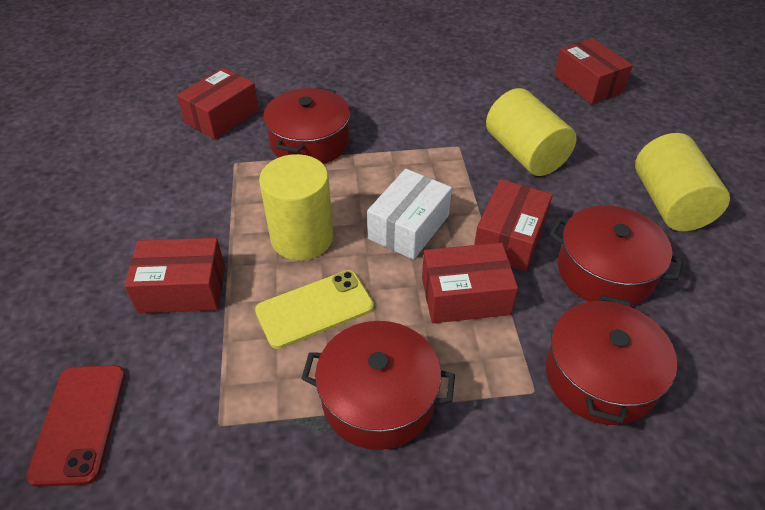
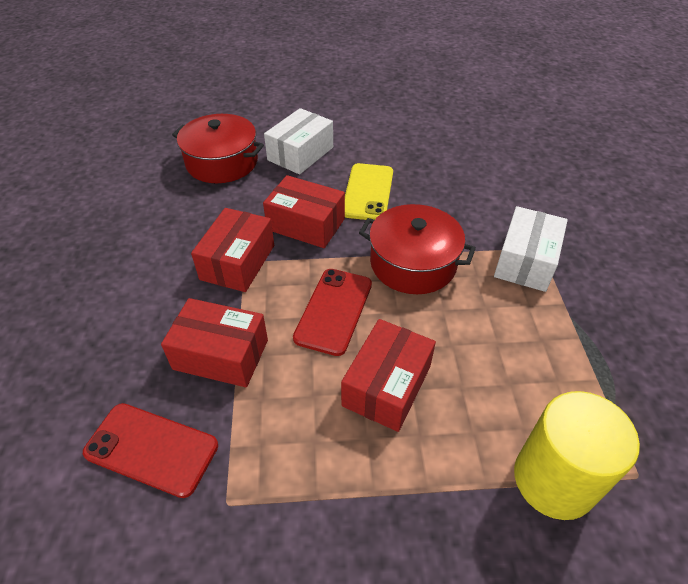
red box: [124,238,225,313] [177,68,259,139] [422,243,518,323] [474,179,552,271] [554,38,633,104] = 5 -> [161,298,268,387] [191,208,274,292] [263,175,345,248] [341,319,436,432] = 4
red phone: [26,365,125,487] = 1 -> [83,403,218,498] [293,269,372,356] = 2
red pot: [263,87,350,164] [301,321,455,450] [546,295,677,425] [549,205,683,306] = 4 -> [172,114,264,183] [359,204,476,294] = 2
white box: [367,169,452,260] = 1 -> [264,108,333,175] [494,206,568,292] = 2
yellow cylinder: [259,154,333,260] [486,88,577,176] [635,133,730,231] = 3 -> [514,391,640,520] = 1

